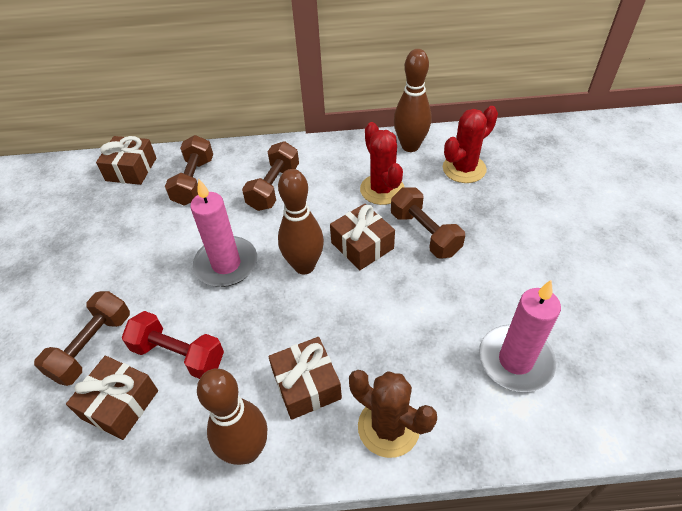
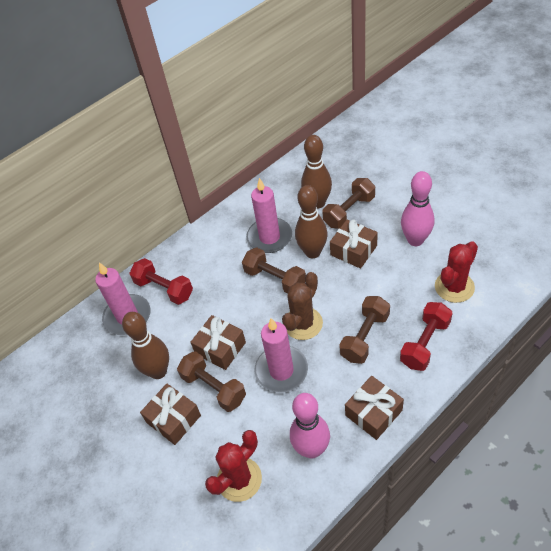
pink bowling pin: none = 0 -> [290,393,330,459] [401,171,434,246] = 2
pink candle: [190,179,257,287] [479,280,561,392] = 2 -> [95,262,150,335] [246,178,292,253] [255,318,308,393] = 3
red dumbbell: [122,311,224,379] = 1 -> [129,258,193,305] [400,302,453,371] = 2

